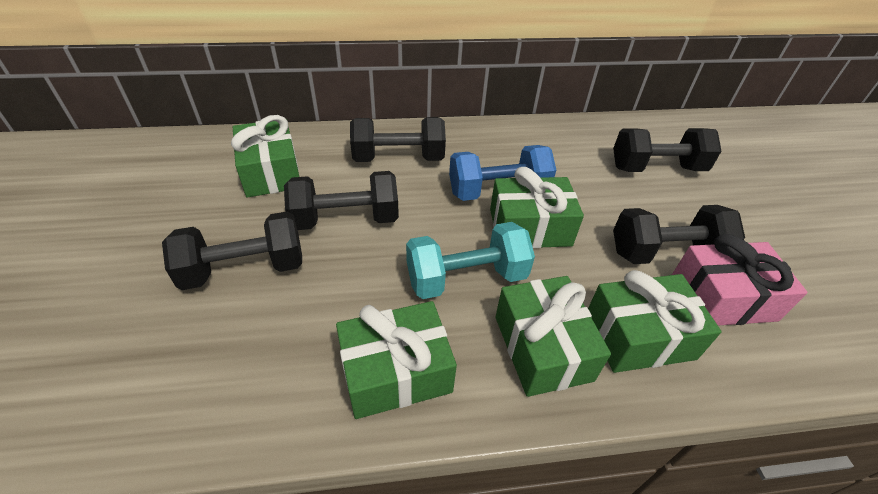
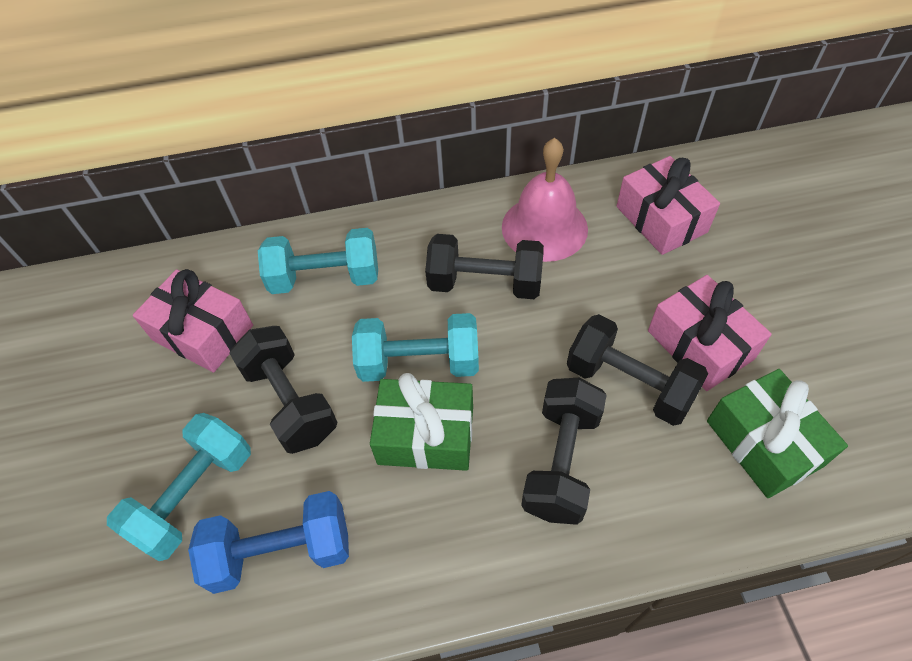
black dumbbell: [162,211,302,290] [284,171,399,230] [350,117,446,162] [613,128,721,172] [613,205,745,264] = 5 -> [229,326,338,454] [425,234,544,299] [521,378,607,525] [567,314,708,426] = 4
green gift: [231,115,300,198] [336,301,457,419] [490,167,584,248] [495,276,611,397] [588,270,722,373] = 5 -> [370,373,473,471] [707,369,848,498] = 2
pink bell: none = 0 -> [502,138,588,262] = 1
pink gift: [672,234,808,326] = 1 -> [133,269,253,373] [617,156,720,255] [648,275,772,391] = 3
turquoise dumbbell: [406,222,535,299] = 1 -> [107,413,251,561] [258,228,378,294] [352,313,479,382] = 3

